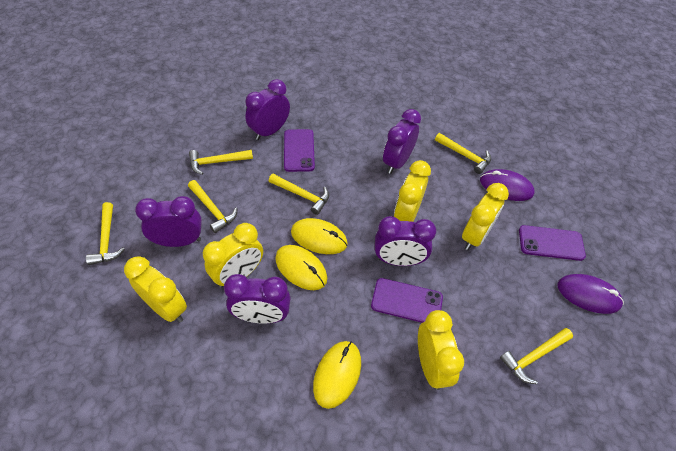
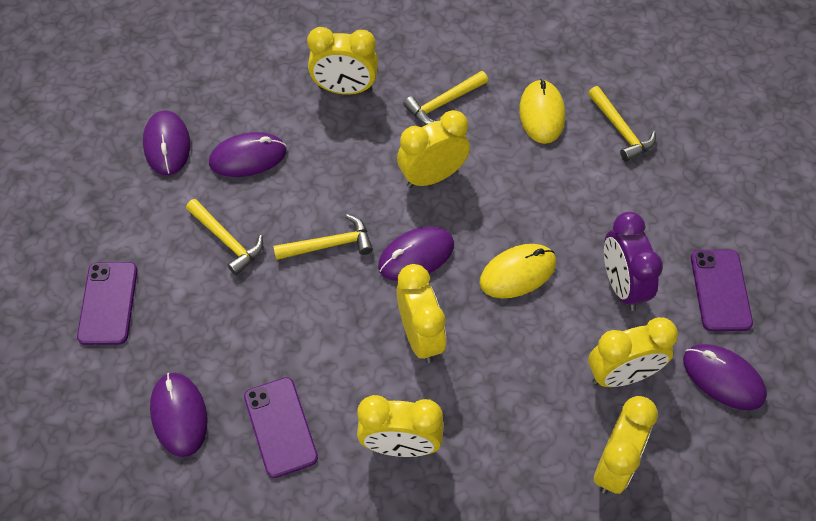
purple clock: [135,196,202,247] [224,274,291,324] [245,79,290,140] [375,216,436,266] [383,109,421,174] = 5 -> [604,212,663,311] = 1
purple mouse: [480,169,535,201] [557,274,624,314] = 2 -> [143,110,190,175] [150,373,207,457] [209,132,286,177] [378,226,454,281] [683,344,767,410] = 5
yellow clock: [124,256,187,323] [203,223,263,288] [394,160,431,222] [418,310,464,390] [462,183,509,250] = 5 -> [307,27,378,95] [357,395,444,457] [396,264,446,363] [397,110,470,188] [588,317,678,387] [594,396,658,494] = 6
yellow hammer: [86,202,125,265] [188,180,237,233] [189,150,253,175] [269,174,329,215] [435,133,491,174] [500,328,573,384] = 6 -> [186,199,263,275] [273,214,373,260] [403,71,488,125] [588,86,656,162] = 4
yellow mouse: [275,245,327,290] [291,218,348,254] [313,341,361,409] = 3 -> [480,244,556,298] [519,79,565,144] = 2

